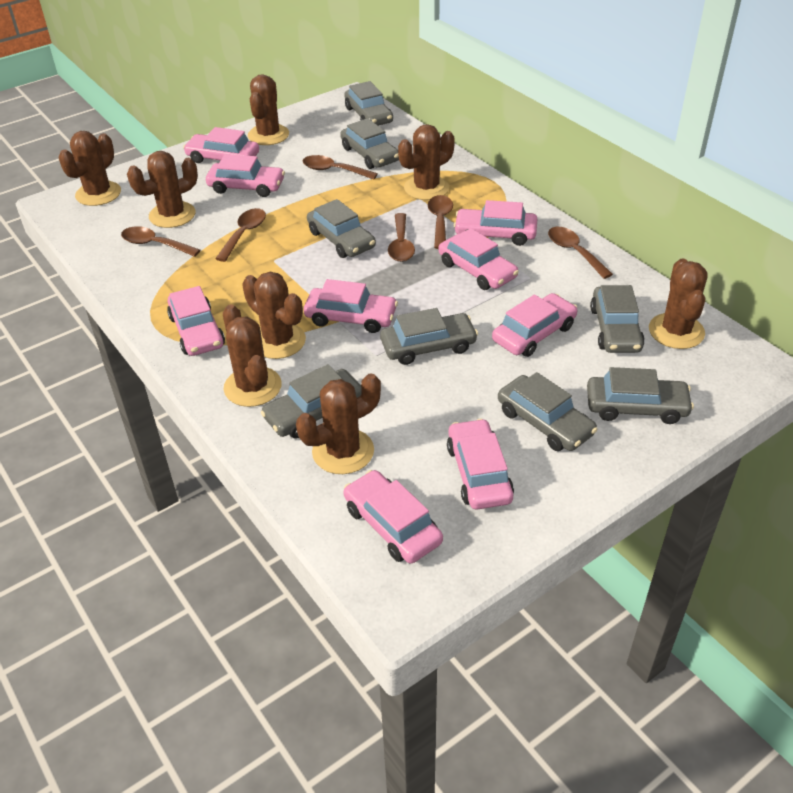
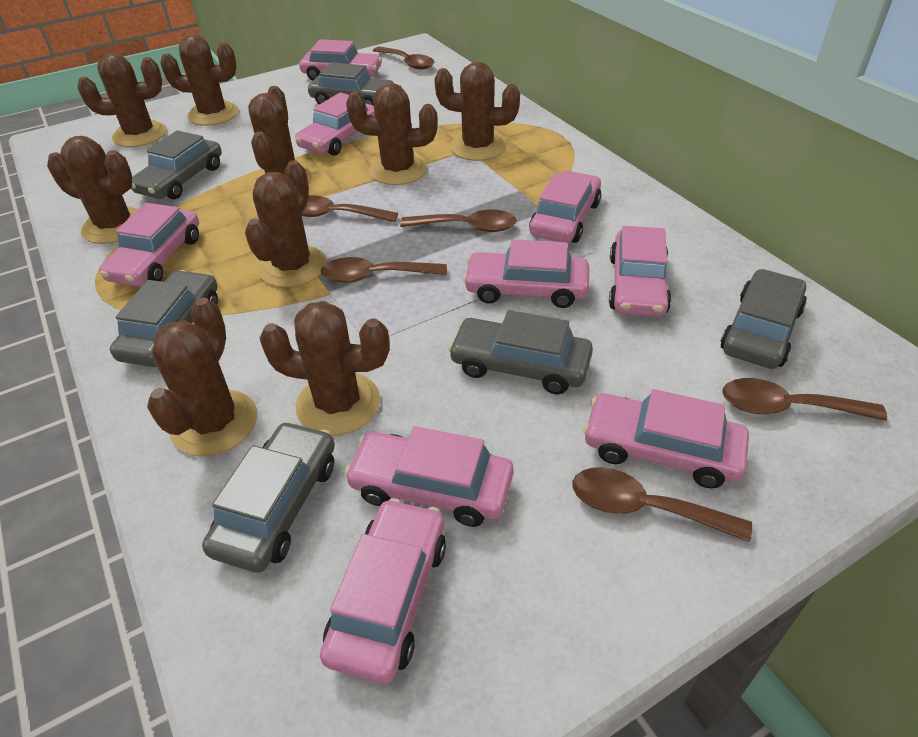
brown cactus: [58,131,121,206] [127,151,198,228] [223,304,282,407] [242,272,306,359] [248,74,289,145] [296,373,381,474] [398,124,455,200] [649,259,708,349] = 8 -> [47,136,138,244] [77,53,167,147] [147,297,257,456] [160,34,239,126] [245,160,327,288] [248,86,312,185] [259,301,389,436] [346,83,438,185] [434,62,520,161] = 9
grey car: [261,364,362,439] [307,199,376,258] [340,118,399,169] [344,81,393,126] [380,308,478,365] [498,372,597,451] [587,367,694,424] [590,285,645,353] = 8 -> [110,270,218,367] [131,130,222,199] [202,421,335,573] [308,62,395,106] [448,310,593,394] [721,269,807,369] = 6

